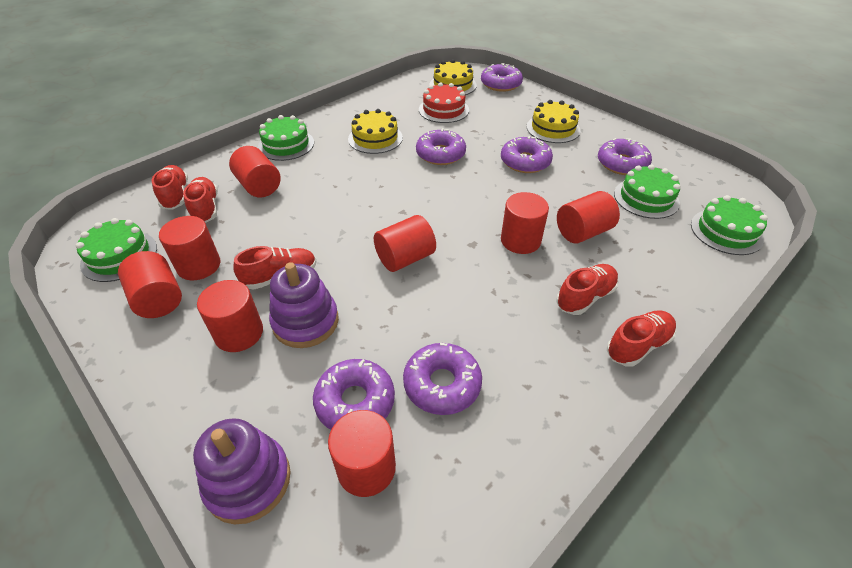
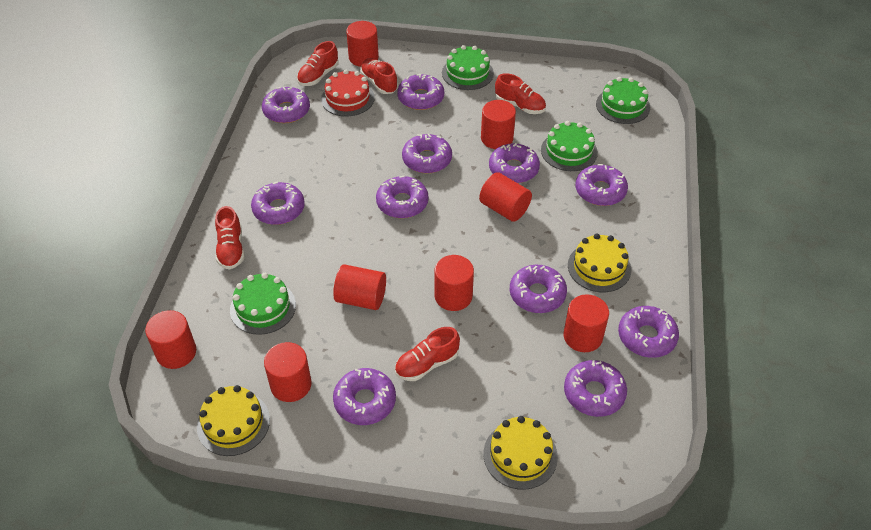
purple donut: [313,359,395,430] [403,343,482,415] [416,128,466,165] [481,63,523,92] [501,136,553,173] [598,138,652,175] = 6 -> [251,182,305,225] [262,87,310,123] [333,368,396,425] [376,175,429,218] [397,74,444,110] [402,134,452,173] [489,143,540,183] [510,265,567,313] [564,360,627,417] [575,164,628,206] [618,306,679,358] = 11
purple stacking toy: [193,418,291,524] [269,262,339,348] = 2 -> none = 0

